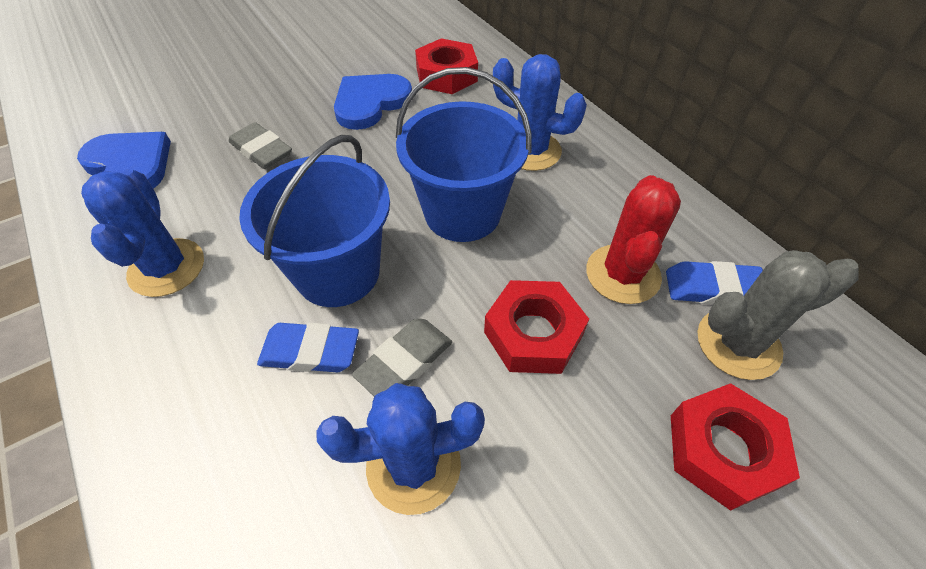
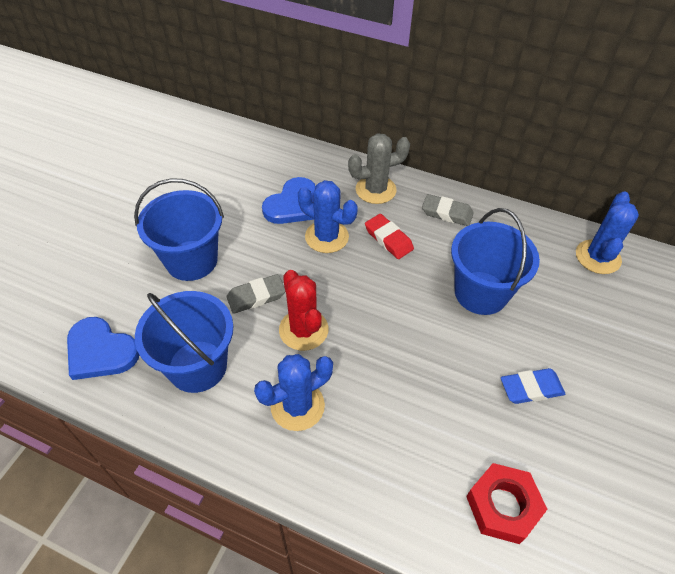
blue bucket: [239,135,390,307] [396,67,532,242] = 2 -> [134,178,224,281] [135,291,233,393] [451,208,540,315] = 3
blue eraser: [257,323,359,372] [666,261,763,304] = 2 -> [501,368,565,404] = 1
red eraser: none = 0 -> [365,214,414,259] = 1
red nut: [415,38,478,94] [484,280,589,374] [671,383,800,511] = 3 -> [466,463,548,544] = 1

